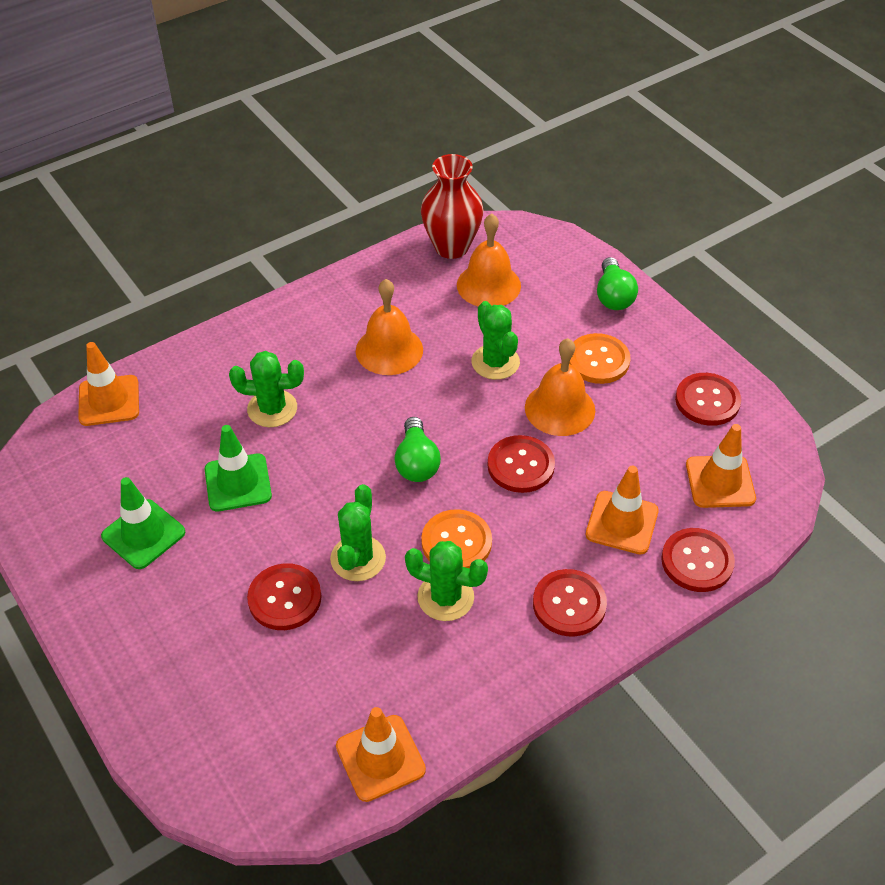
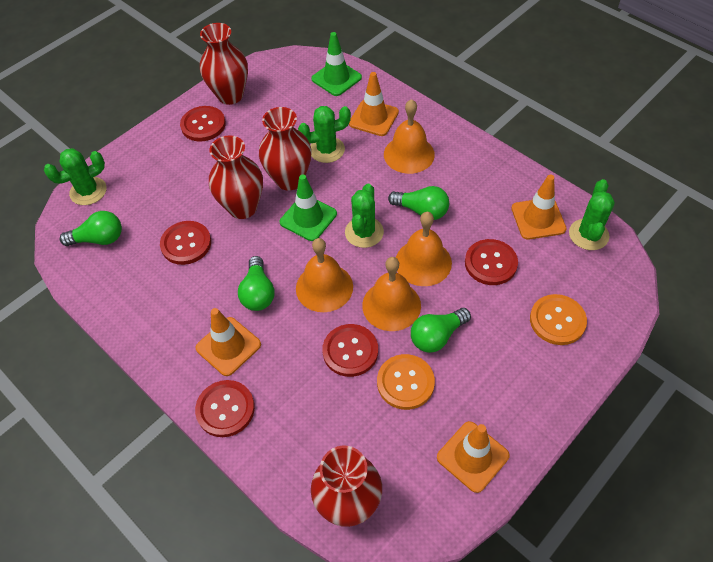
green light bulb: [394,417,441,482] [597,257,638,310] = 2 -> [60,211,122,246] [238,256,275,311] [388,186,449,220] [411,308,471,353] = 4
orange bell: [356,279,423,375] [457,214,521,306] [525,338,595,436] = 3 -> [296,238,353,312] [362,257,421,331] [384,99,435,174] [396,212,452,286] = 4
red vase: [421,154,483,259] = 1 -> [200,23,248,105] [209,135,263,219] [259,107,312,190] [311,446,382,527] = 4

